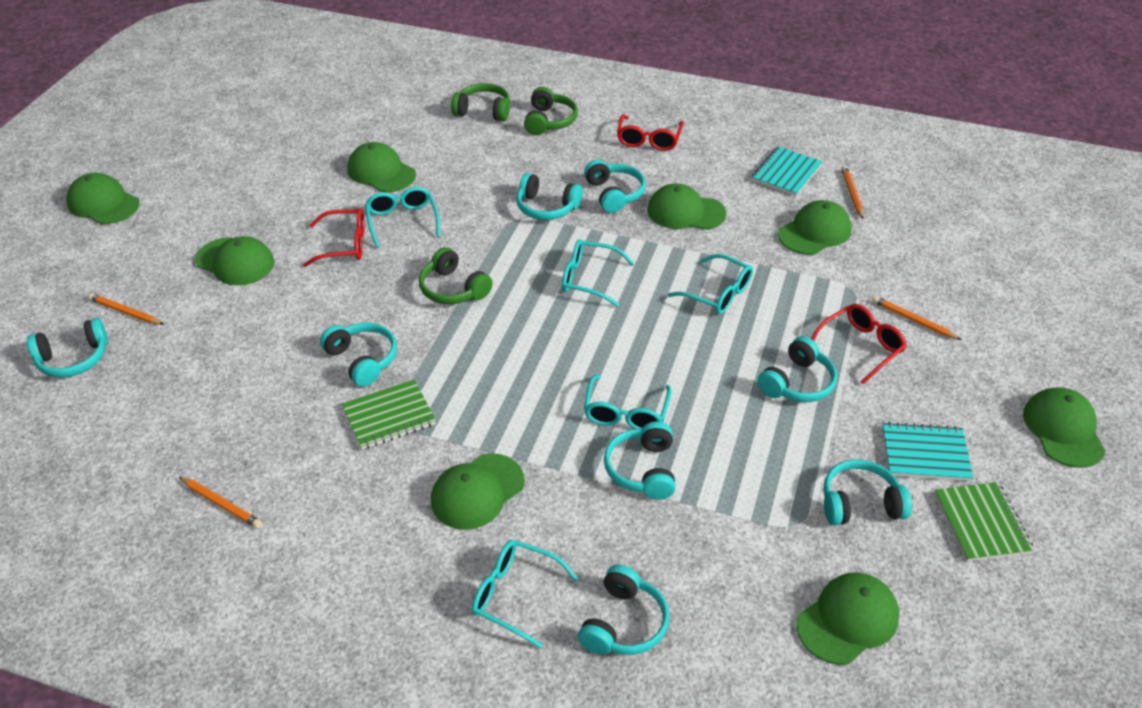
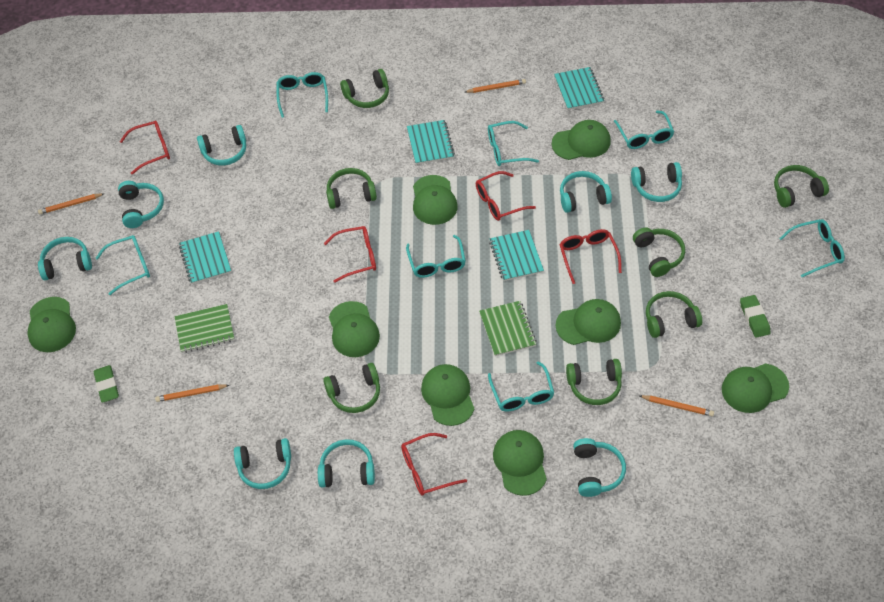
green eraser: none = 0 -> [94,365,119,403] [740,295,771,338] = 2
green headphones: [419,247,493,304] [451,83,510,121] [524,87,578,135] = 3 -> [323,363,380,413] [326,168,377,209] [340,69,389,108] [566,359,622,405] [633,227,685,277] [646,291,702,338] [774,165,829,208] = 7
red glasses: [303,208,365,267] [617,114,684,151] [811,304,907,385] = 3 -> [120,121,170,174] [324,226,376,283] [401,433,467,496] [476,171,536,221] [559,229,622,284] = 5
turquoise glasses: [365,187,440,248] [472,540,579,649] [562,239,634,307] [584,375,672,429] [667,254,753,314] = 5 -> [96,235,150,295] [277,72,328,118] [406,235,466,278] [488,121,539,166] [488,361,554,411] [614,110,674,149] [779,219,845,277] = 7
turquoise notebook: [751,147,823,196] [882,422,973,481] = 2 -> [179,231,231,284] [407,120,455,165] [489,230,544,281] [554,67,604,110] = 4

